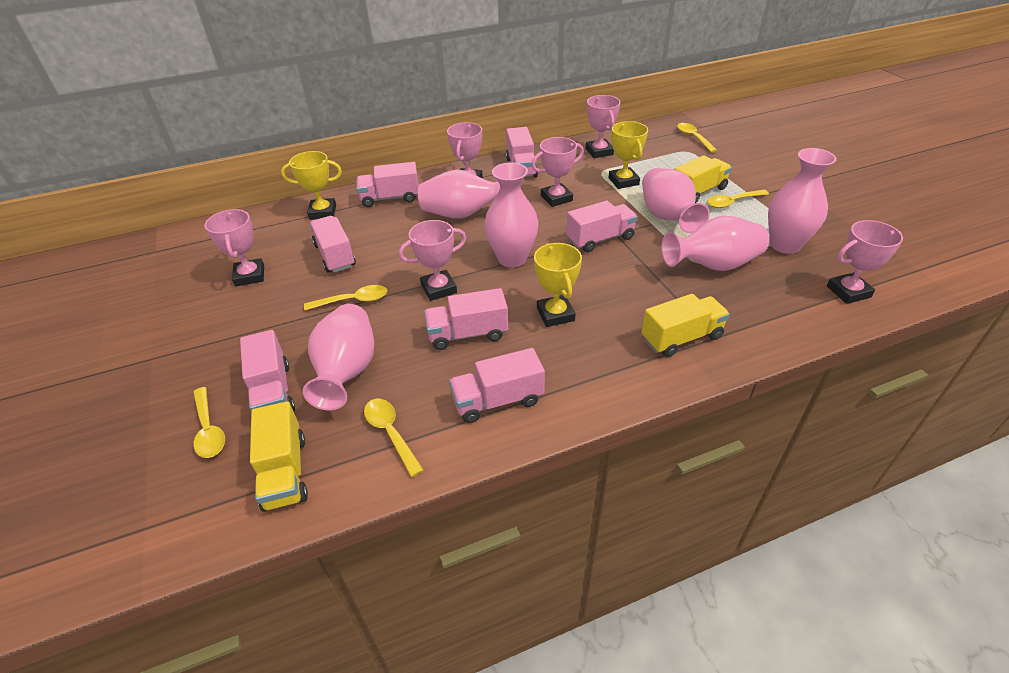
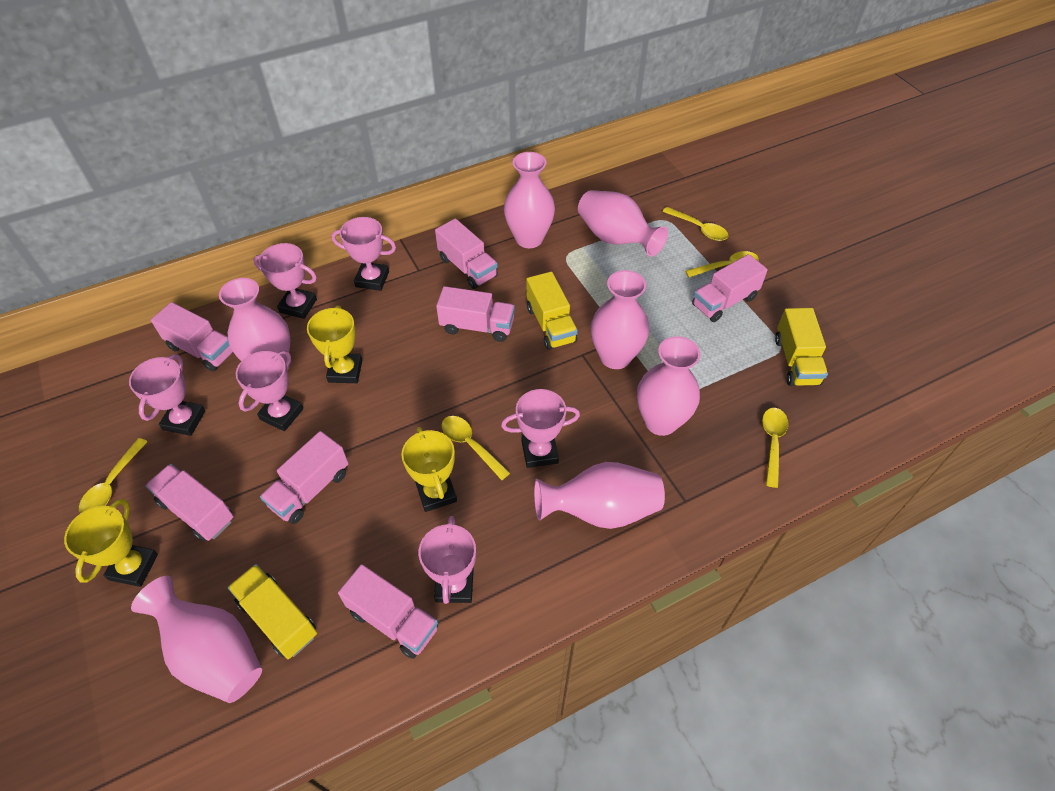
pink vase: [303,304,374,410] [418,169,500,219] [484,162,538,267] [642,168,710,233] [661,216,769,271] [768,148,837,254] = 6 -> [131,576,262,703] [219,278,290,363] [504,152,555,248] [534,462,665,529] [578,190,668,257] [591,270,649,369] [637,336,700,436] = 7

